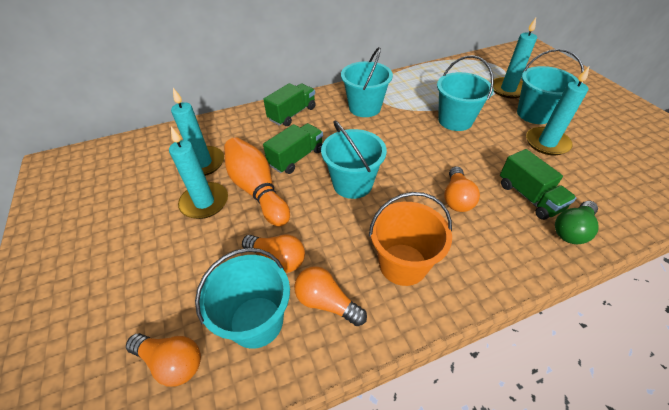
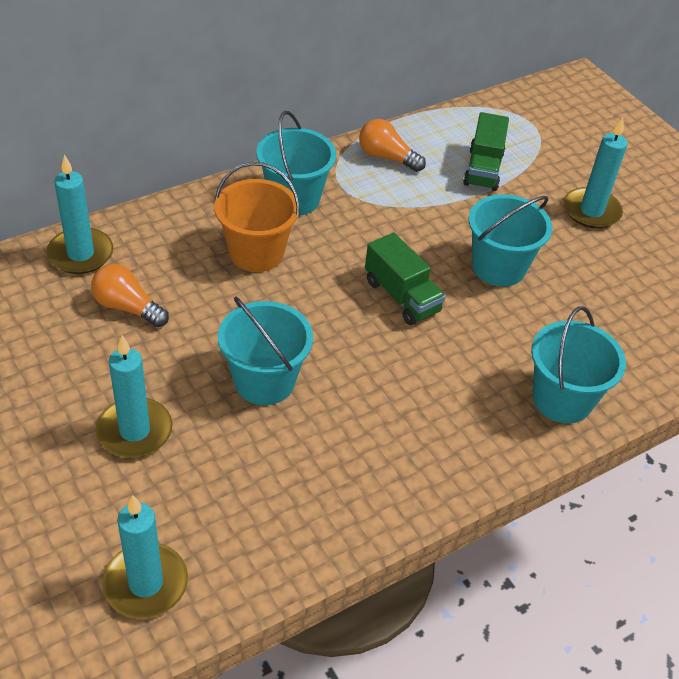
green light bulb: [555,201,599,244] = 1 -> none = 0
green truck: [263,83,316,126] [263,123,323,174] [500,149,576,220] = 3 -> [365,233,446,325] [463,112,509,191] = 2
orange bowling pin: [224,137,290,226] = 1 -> none = 0
orange light bulb: [126,333,201,386] [242,234,305,273] [294,266,367,326] [444,166,480,212] = 4 -> [91,264,169,327] [359,119,426,172] = 2
turquoise bucket: [195,248,290,349] [321,120,387,199] [341,47,393,117] [437,55,494,131] [517,49,584,124] = 5 -> [218,297,313,405] [256,111,336,216] [469,194,552,287] [531,306,626,424] = 4

